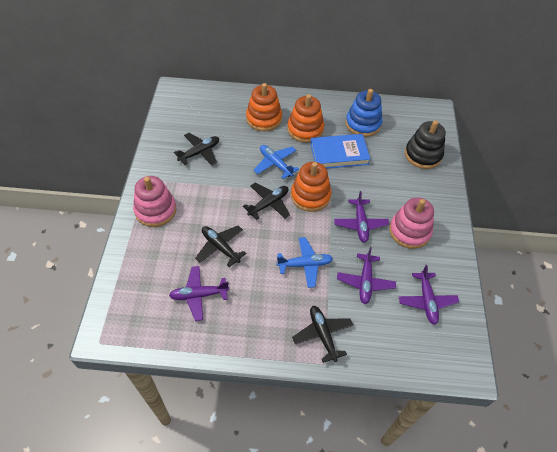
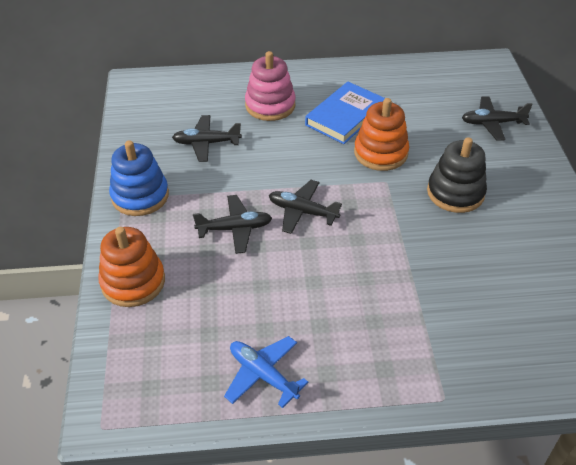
blue plane: [254,145,299,179] [276,237,333,288] = 2 -> [224,336,308,408] = 1
orange stacking toy: [246,83,282,131] [287,94,324,143] [291,162,331,212] = 3 -> [98,227,165,307] [354,98,409,171] = 2
pink stacking toy: [133,176,176,227] [389,197,434,249] = 2 -> [245,51,296,121] = 1
purple plane: [169,266,229,321] [334,191,389,243] [337,247,396,304] [399,265,459,325] = 4 -> none = 0

